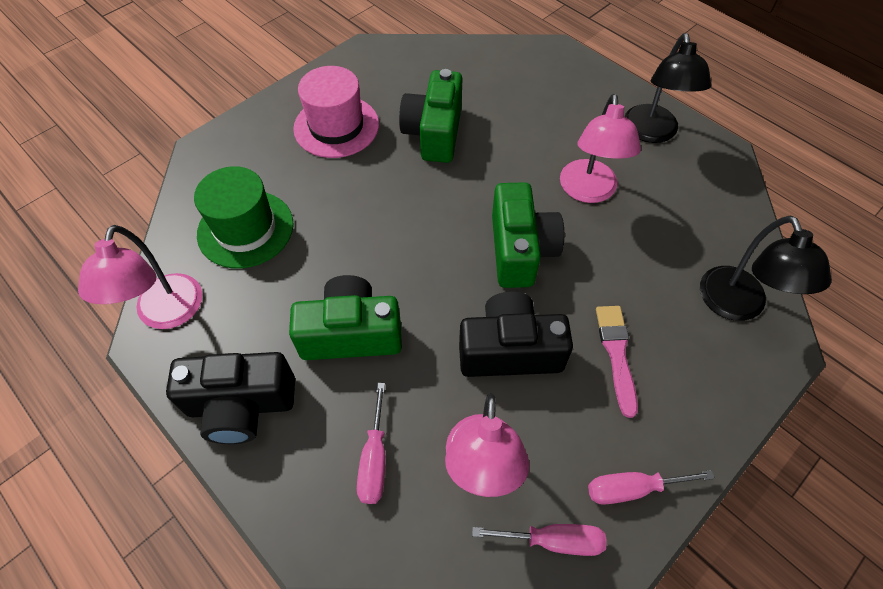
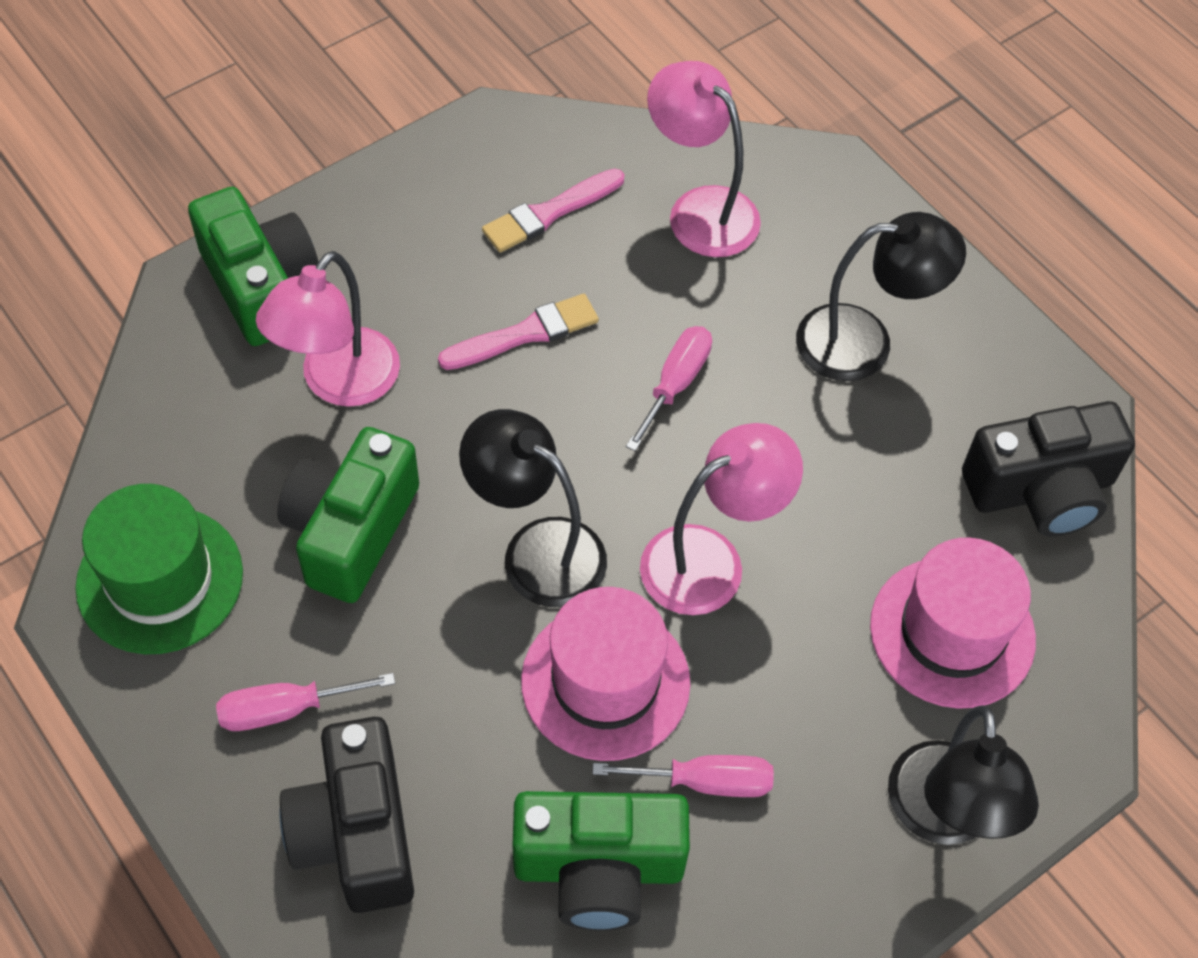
black lamp: [624,33,711,143] [700,216,832,321] = 2 -> [459,409,607,607] [796,212,966,381] [888,705,1039,845] = 3
pink brush: [596,306,638,418] = 1 -> [438,294,599,370] [482,168,624,252] = 2
pink hat: [293,66,379,158] = 1 -> [521,587,690,761] [870,537,1036,709] = 2

